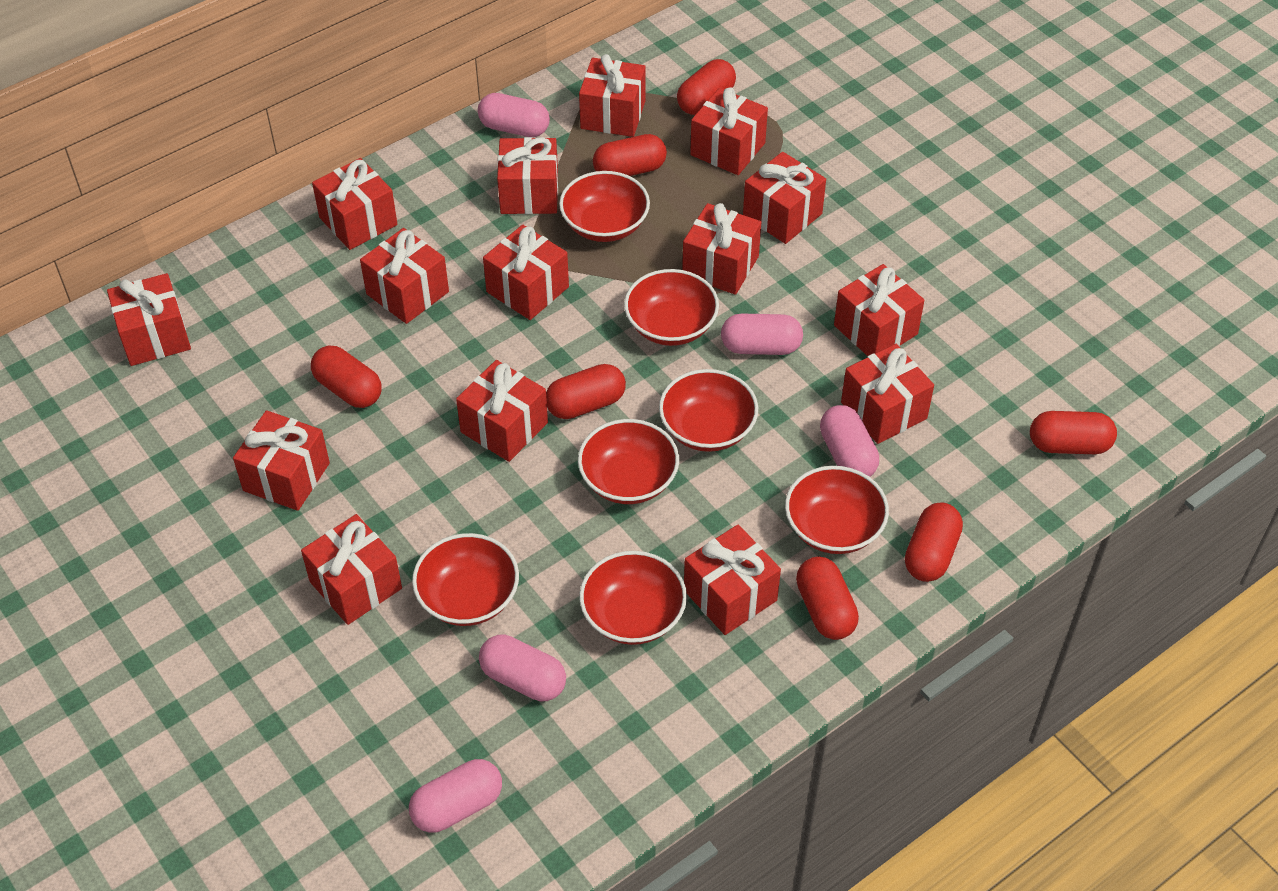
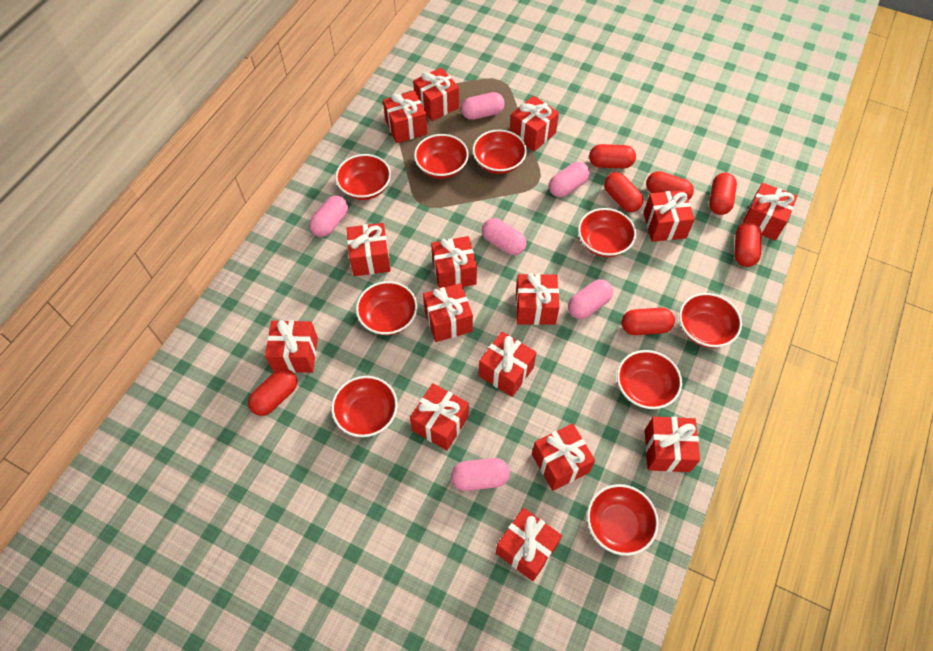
pink capsule: [409,759,502,833] [478,93,550,137] [479,634,566,701] [721,313,803,355] [820,405,879,477] = 5 -> [309,196,348,237] [451,458,510,491] [461,92,505,120] [482,218,527,255] [549,162,590,197] [568,279,613,319] = 6
red bowl: [412,533,519,626] [559,171,650,242] [578,419,679,504] [579,551,687,645] [624,269,719,346] [659,369,758,452] [785,466,889,554] = 7 -> [331,376,398,437] [335,154,391,200] [356,281,418,335] [414,134,469,179] [473,130,527,174] [578,208,636,257] [587,484,659,556] [617,350,682,409] [679,293,742,348] = 9

